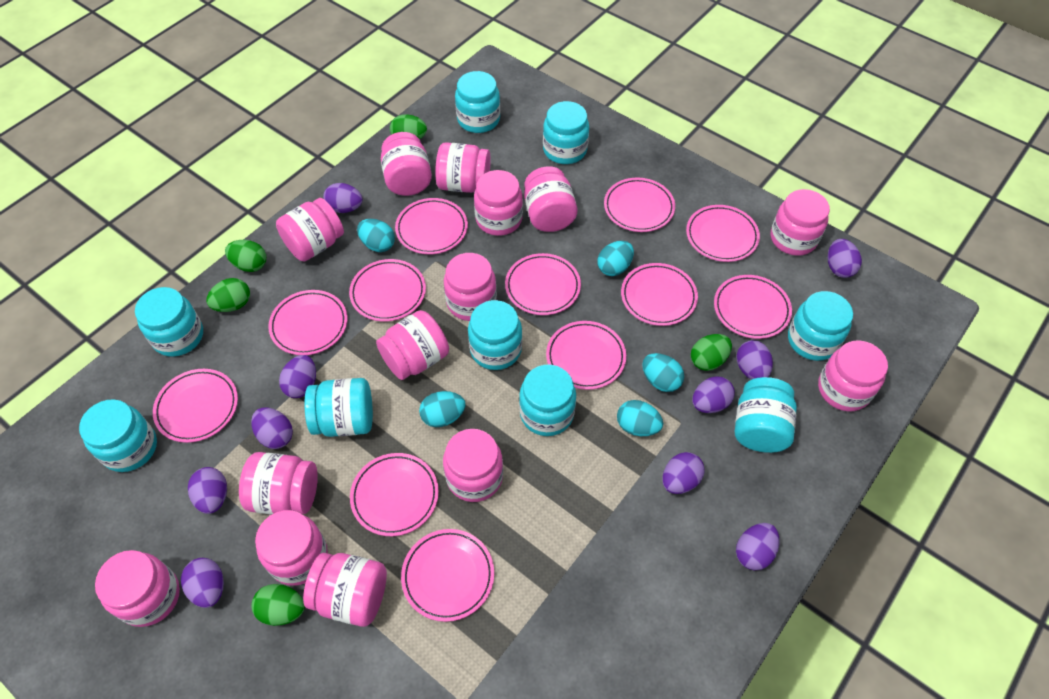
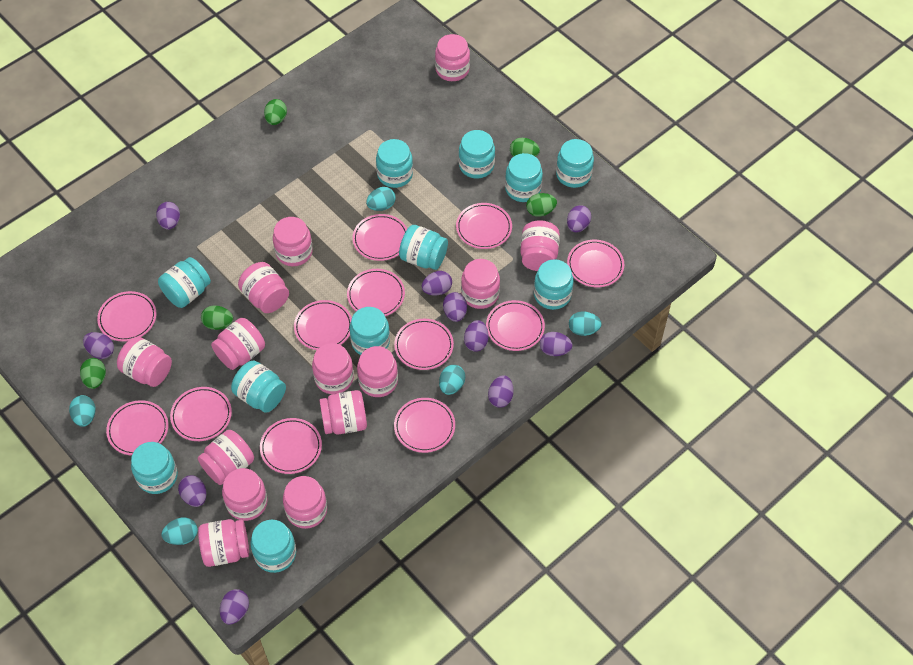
turquoise jar: [79,399,157,472] [135,287,203,357] [304,378,373,437] [455,71,500,133] [468,300,522,370] [519,365,576,436] [543,101,589,164] [735,377,797,453] [788,291,853,361] = 9 -> [131,442,178,494] [158,257,211,308] [231,361,286,413] [250,520,296,573] [350,307,390,355] [376,139,413,188] [399,225,448,270] [459,130,495,178] [505,153,543,202] [534,259,574,310] [556,139,594,188] = 11

